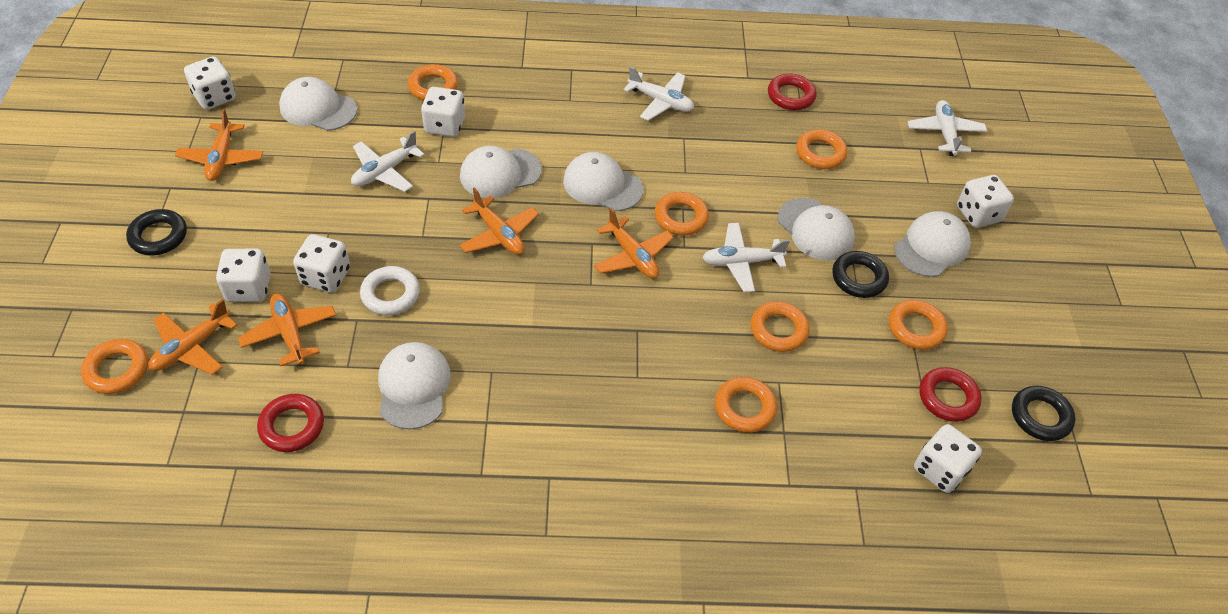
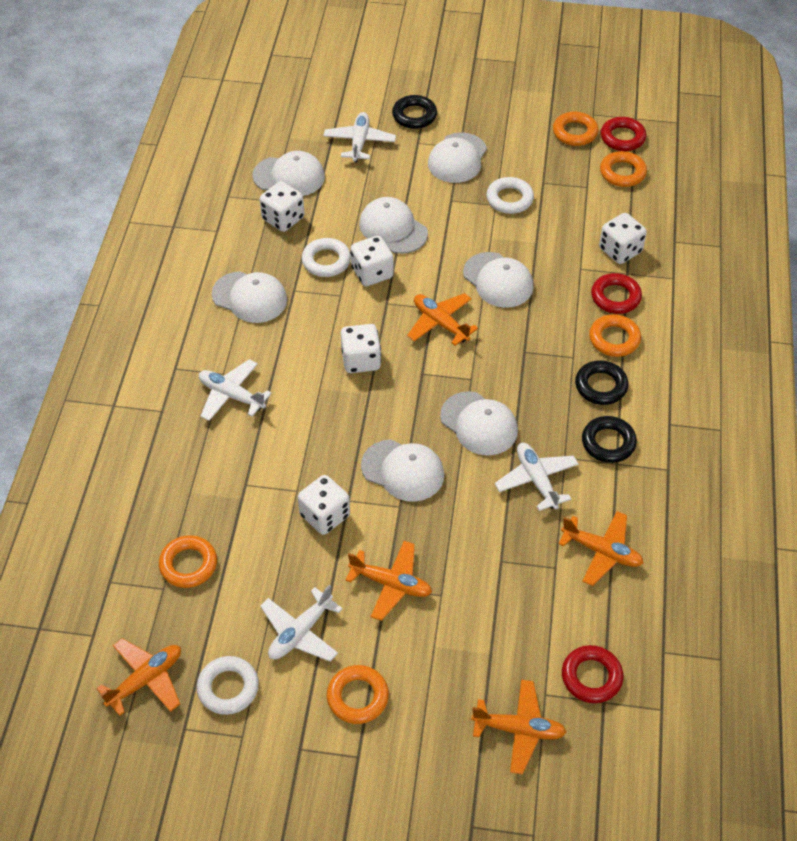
orange ring: [81,339,148,394] [408,64,458,100] [655,192,709,236] [715,377,777,433] [751,301,810,352] [796,129,848,169] [889,300,948,350] = 7 -> [159,535,217,588] [327,665,389,724] [553,112,599,146] [589,314,641,357] [600,151,647,187] = 5
white cap: [279,77,357,131] [378,342,451,430] [460,145,542,198] [563,152,643,211] [778,198,855,261] [895,211,971,277] = 6 -> [212,271,287,323] [252,151,325,196] [359,197,428,254] [361,439,444,502] [428,133,487,183] [440,391,518,455] [463,252,534,308] = 7
white dice: [184,56,236,110] [216,249,271,302] [293,234,350,293] [421,87,465,137] [914,424,982,493] [957,175,1014,228] = 6 -> [260,181,305,232] [298,475,350,535] [341,324,381,373] [351,236,394,286] [599,213,647,264] = 5
white ring: [360,266,420,315] = 1 -> [197,656,259,715] [302,238,351,277] [486,177,534,214] = 3

